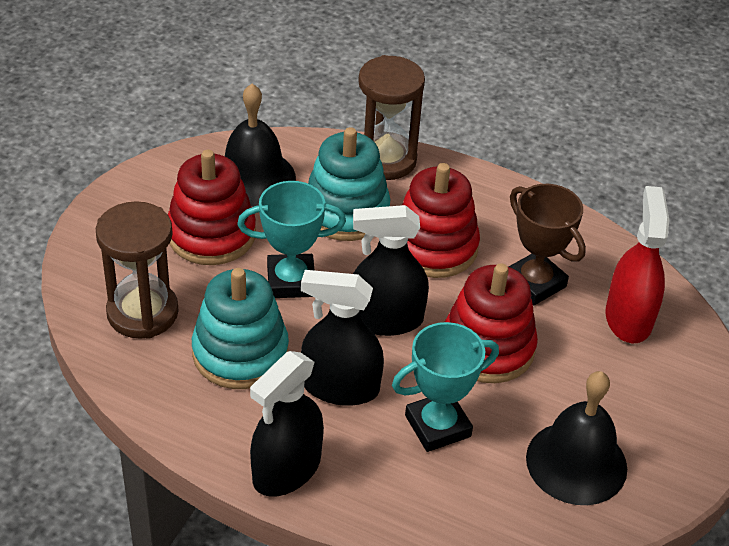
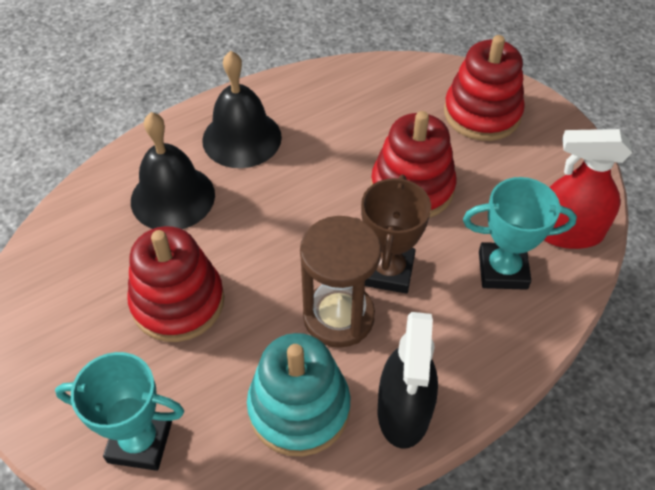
black spray bottle: [250,351,324,497] [301,270,384,406] [353,205,429,336] = 3 -> [378,312,438,449] = 1
brown hourglass: [96,201,179,339] [358,55,425,180] = 2 -> [300,216,381,348] = 1
turquoise stacking toy: [192,268,289,389] [308,127,390,241] = 2 -> [247,333,351,456] = 1

